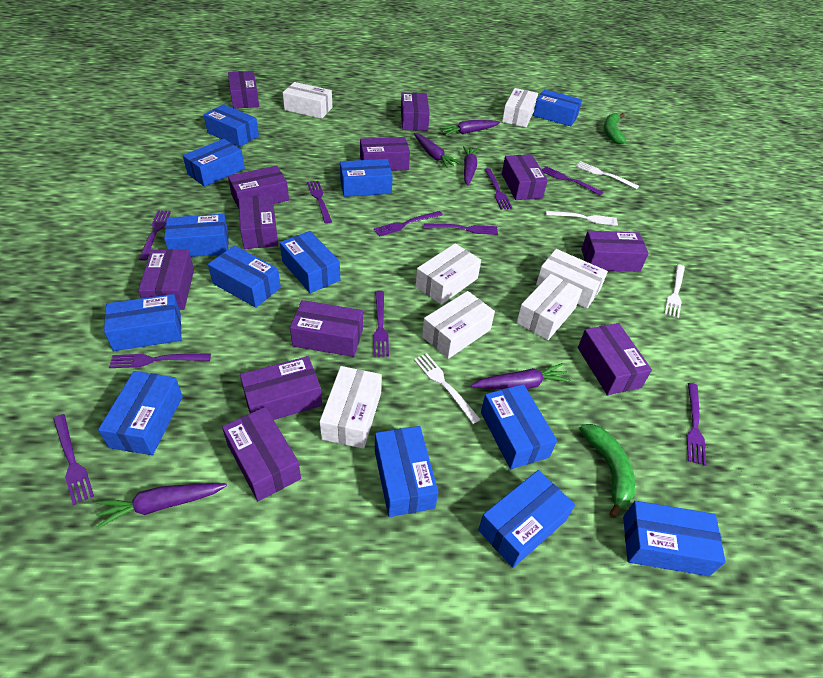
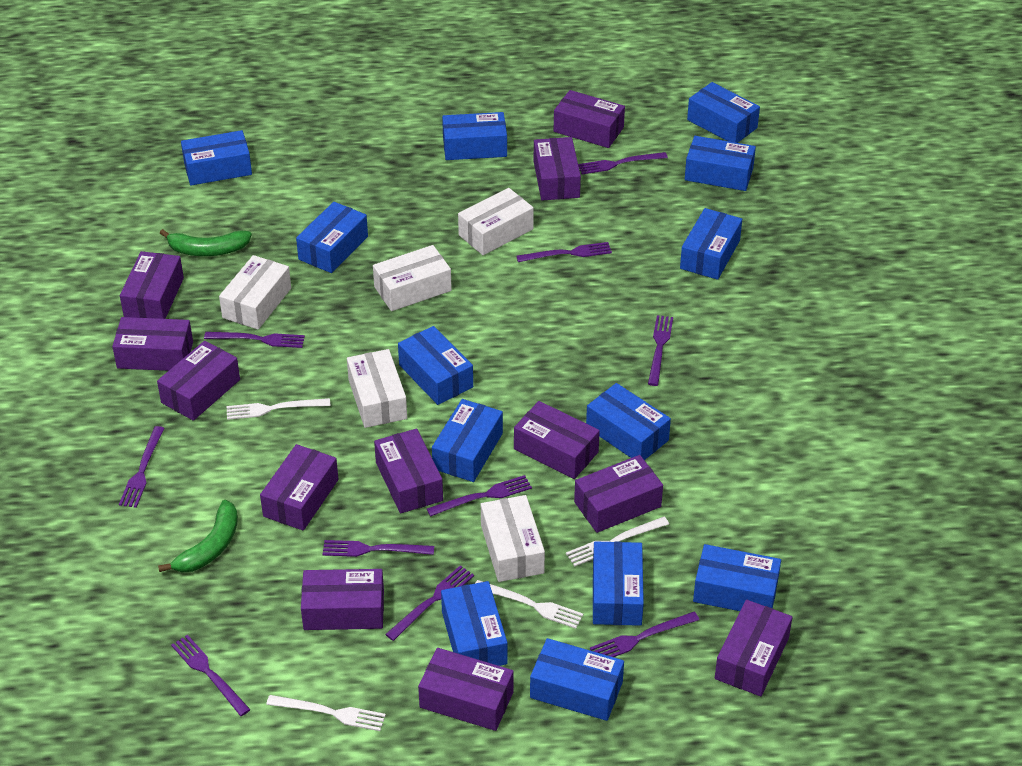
purple carrot: [96,483,227,529] [414,133,460,168] [439,120,500,135] [463,146,479,186] [471,363,571,389] = 5 -> none = 0
white box: [283,82,332,119] [320,366,382,449] [415,243,481,305] [422,291,495,359] [502,88,538,127] [516,274,582,340] [536,249,608,308] = 7 -> [219,255,291,330] [347,349,407,428] [373,245,452,311] [458,188,534,255] [481,495,545,582] = 5

